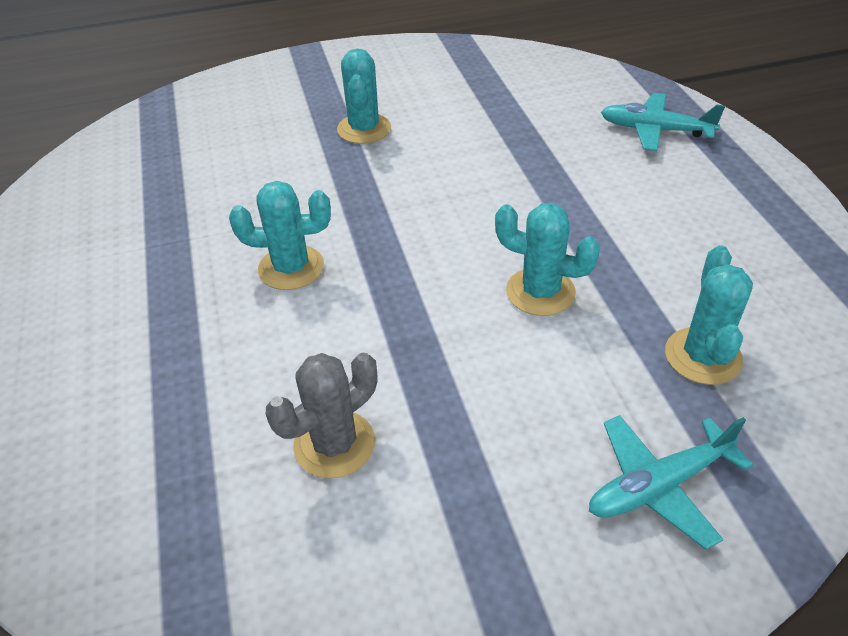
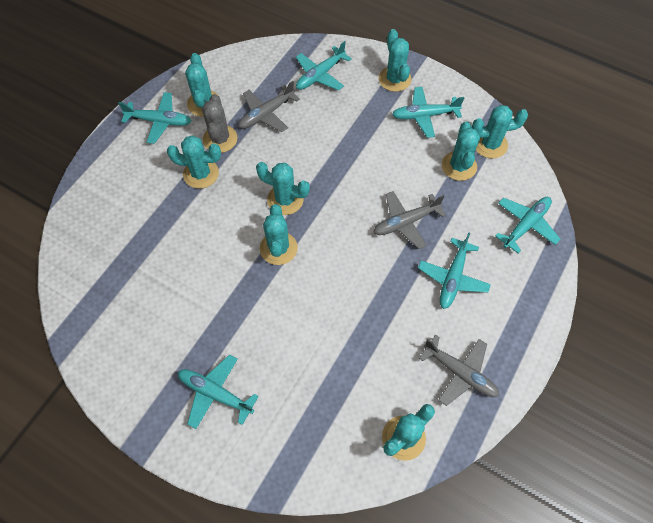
grey plane: none = 0 -> [238,81,300,132] [373,191,446,249] [419,334,499,406] = 3
turquoise cactus: [229,181,331,290] [337,48,391,144] [495,203,600,316] [665,245,753,385] = 4 -> [167,135,221,189] [185,53,218,117] [256,162,310,215] [260,204,298,265] [379,29,411,92] [382,404,435,461] [442,121,480,181] [472,105,528,158] = 8
turquoise plane: [589,415,753,550] [601,93,725,151] = 2 -> [118,92,191,144] [178,354,259,429] [296,41,352,91] [392,87,464,138] [418,233,491,309] [495,197,560,253] = 6

